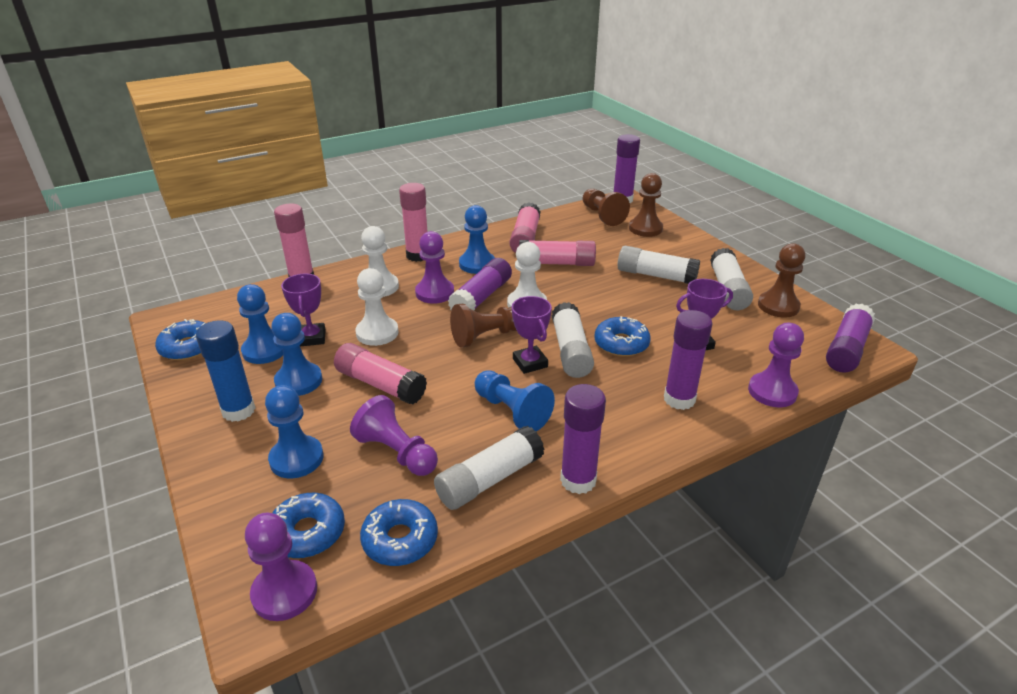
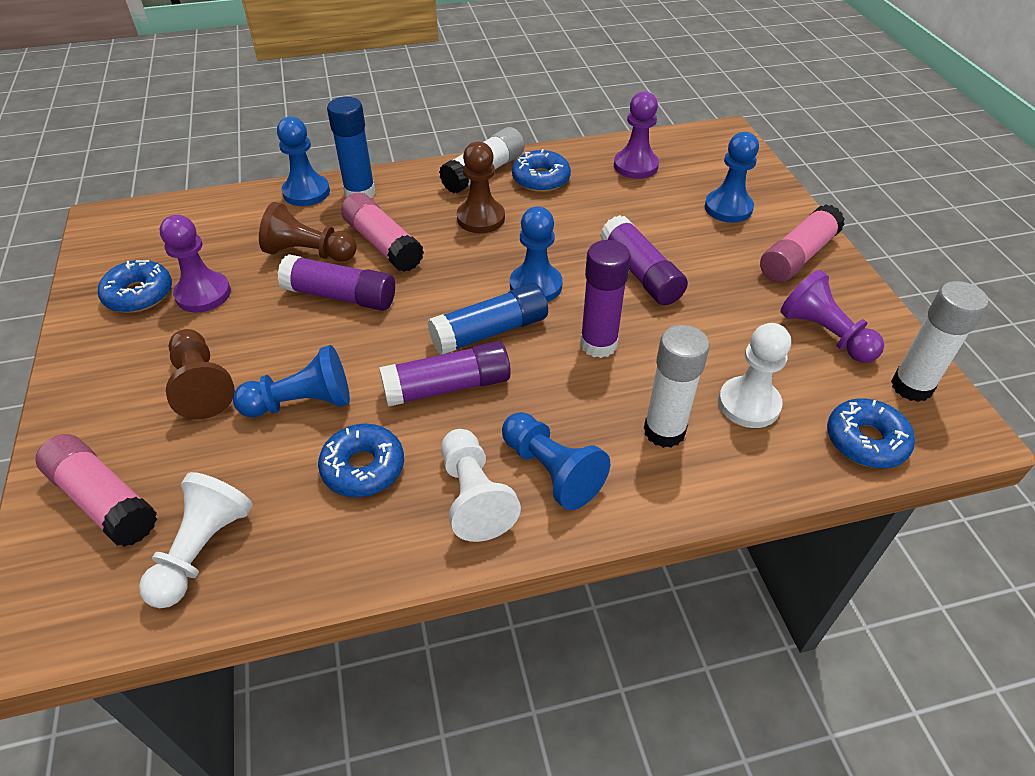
blue glue stick: [196,320,255,422] = 1 -> [327,97,375,198] [428,283,548,355] = 2
brown pawn: [450,304,517,348] [582,189,630,226] [629,173,663,237] [758,244,805,317] = 4 -> [166,329,235,419] [259,202,357,262] [457,142,505,233] = 3
pink glue stick: [274,204,314,277] [334,343,427,404] [399,183,428,262] [509,202,541,253] [519,240,596,266] = 5 -> [35,434,157,547] [341,192,424,272] [760,204,845,282] = 3
purple glue stick: [448,258,512,311] [560,384,606,494] [613,134,640,203] [664,310,713,410] [826,304,875,373] = 5 -> [277,254,395,311] [379,341,511,407] [580,240,631,358] [600,215,688,305] = 4
purple pawn: [245,513,317,621] [350,395,438,476] [415,231,454,304] [748,323,804,407] = 4 -> [160,215,231,312] [614,91,659,179] [780,270,884,363] = 3
purple trophy: [281,274,326,346] [512,296,552,374] [676,279,733,350] = 3 -> none = 0
white glue stick: [434,426,545,510] [552,302,594,378] [617,246,700,284] [710,248,753,310] = 4 -> [439,127,525,194] [644,325,710,448] [891,281,988,402] = 3

